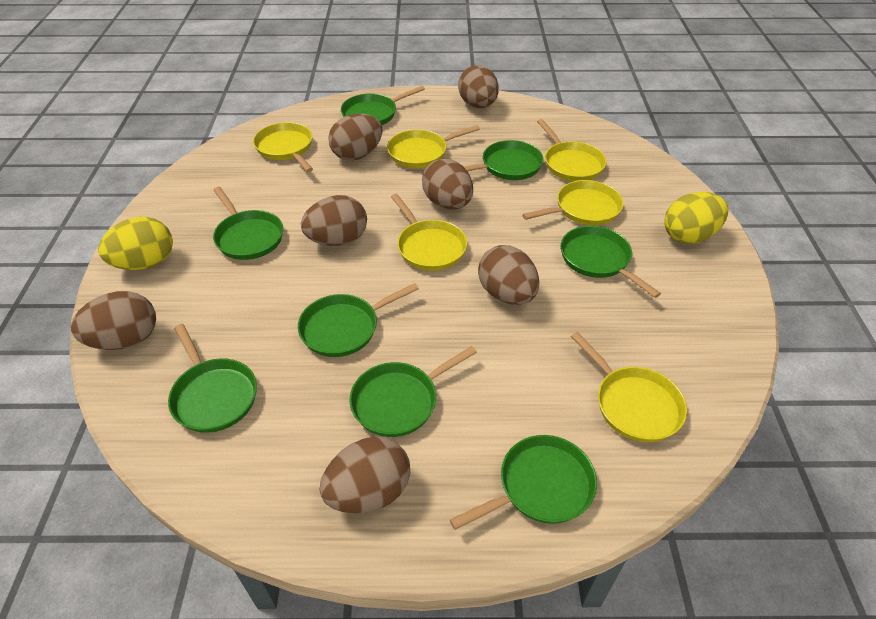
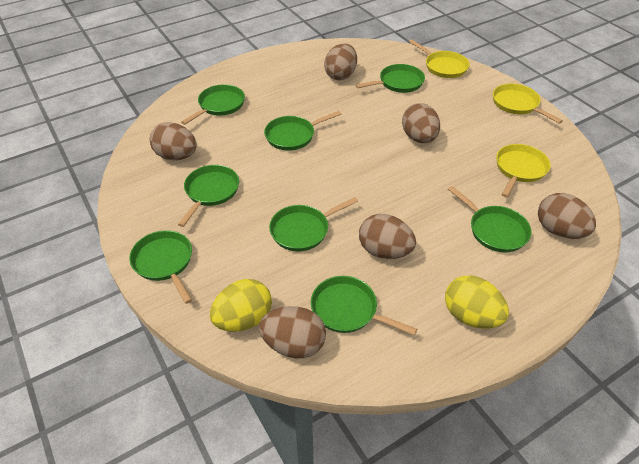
brown egg: [71,291,156,350] [301,195,367,246] [320,436,410,513] [328,114,382,161] [422,159,473,209] [458,65,499,108] [478,245,539,305] = 7 -> [150,122,197,160] [259,306,326,358] [324,43,357,80] [359,214,416,259] [402,103,440,143] [538,193,596,239] = 6
yellow pan: [253,122,313,172] [387,125,480,168] [391,194,467,271] [522,180,623,226] [537,119,606,181] [571,332,687,442] = 6 -> [409,39,470,78] [493,83,563,124] [496,144,551,197] = 3

